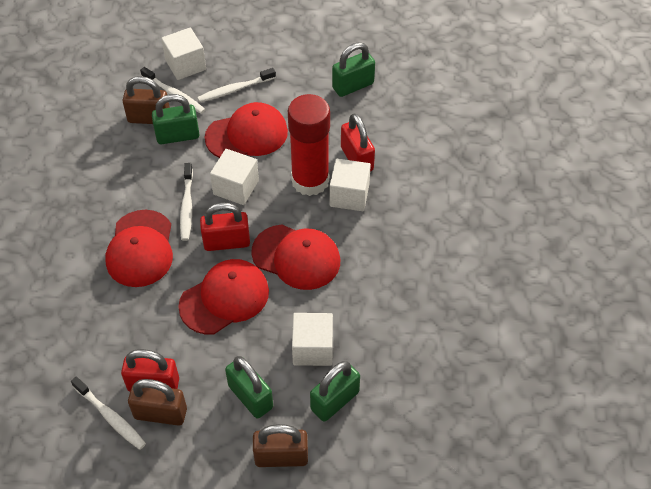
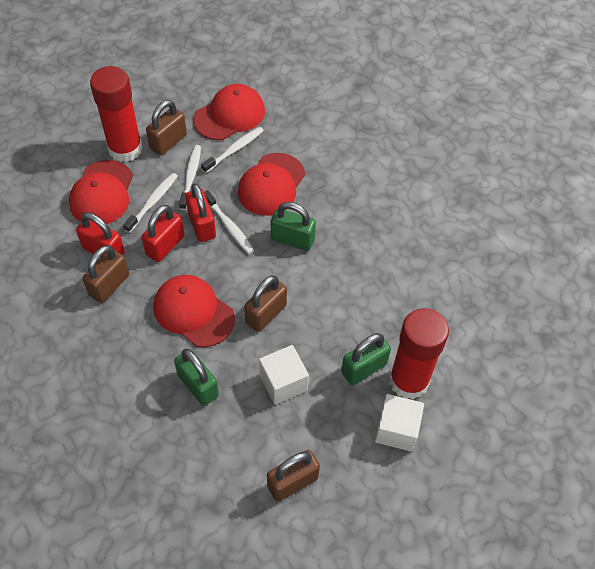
brown padlock: [123,76,170,124] [128,379,187,426] [253,424,308,467] = 3 -> [82,245,129,303] [146,100,187,155] [244,276,287,332] [267,450,320,501] = 4
green padlock: [152,94,200,144] [225,356,273,418] [310,361,360,422] [332,42,375,97] = 4 -> [174,349,219,406] [271,202,316,251] [341,333,391,385] = 3
red glue stick: [288,94,330,196] = 1 -> [90,66,143,162] [389,308,449,399] = 2
white cube: [161,28,206,80] [210,149,259,205] [292,313,333,366] [329,159,371,211] = 4 -> [259,345,309,404] [375,394,424,451] = 2

